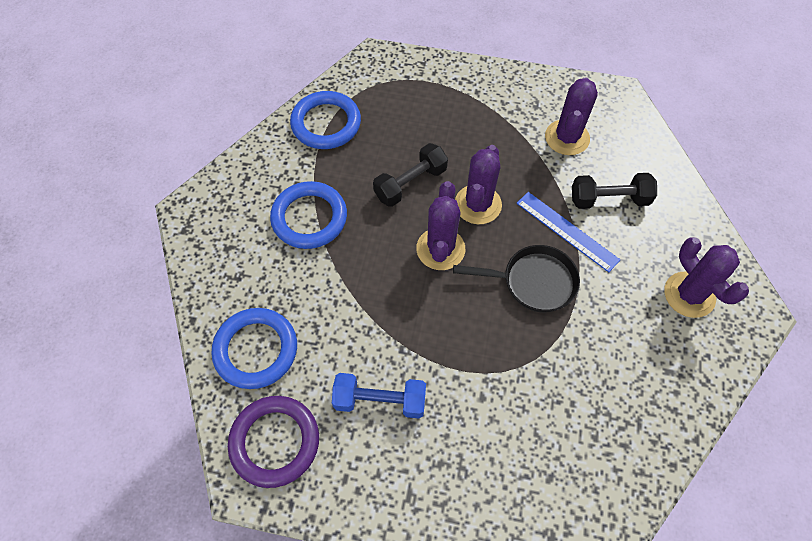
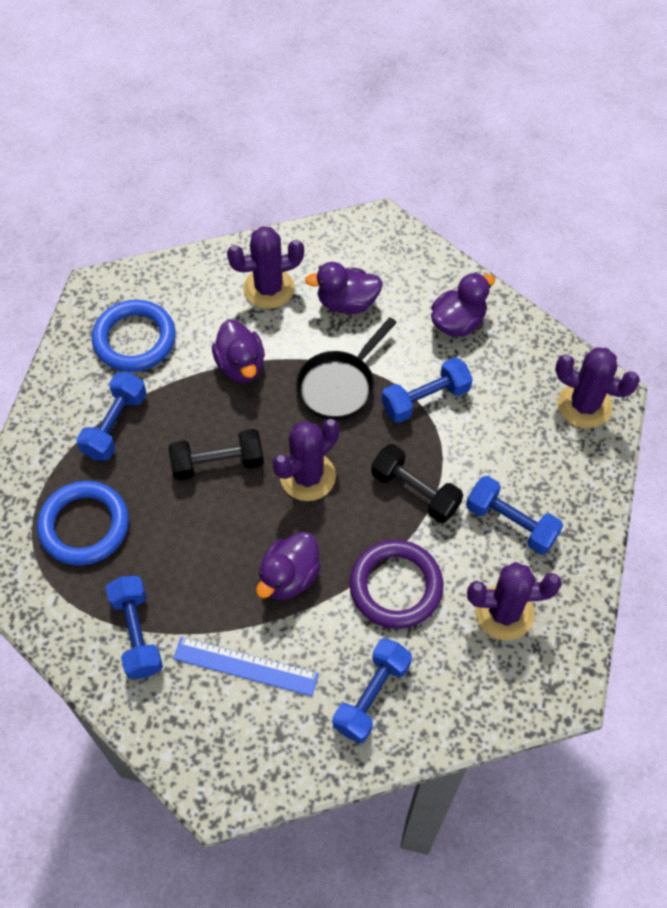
blue dumbbell: [332,373,426,419] = 1 -> [76,372,146,461] [106,576,163,679] [333,638,412,743] [381,357,473,423] [466,476,563,555] = 5
blue ring: [211,308,297,389] [270,181,347,249] [290,91,361,149] = 3 -> [37,481,129,566] [92,300,176,372] = 2
purple duck: none = 0 -> [212,319,265,383] [256,532,321,600] [305,262,383,314] [431,272,495,337] = 4

